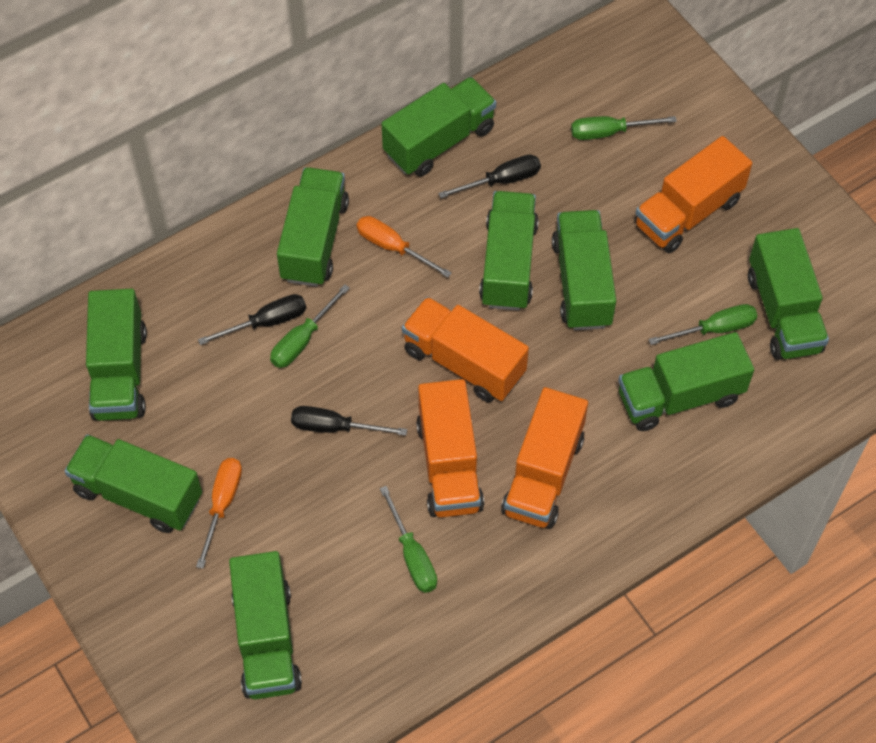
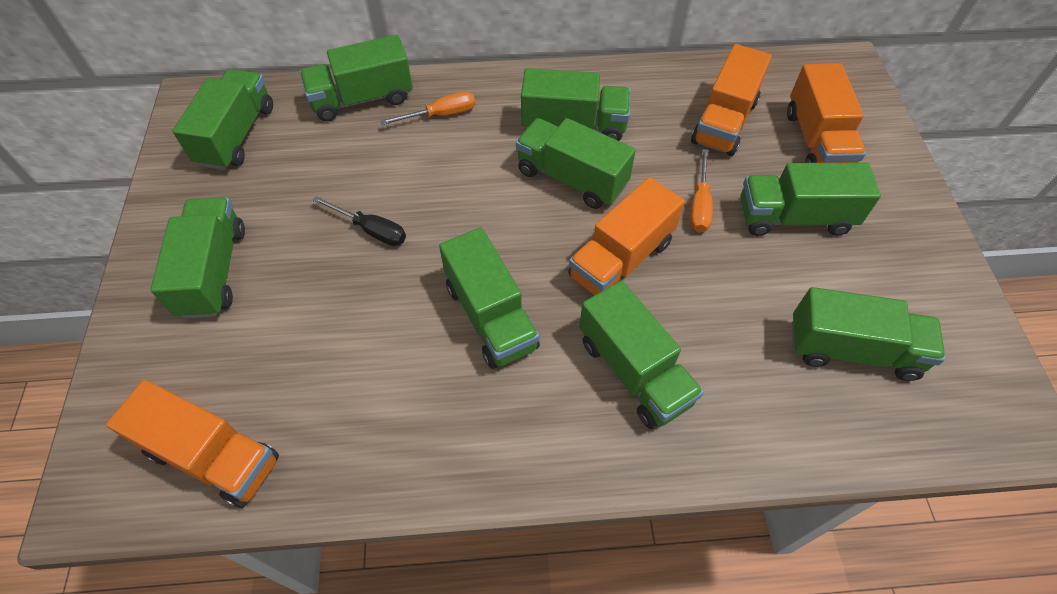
black screwdriver: [198,294,306,345] [291,406,407,436] [438,155,541,198] = 3 -> [313,196,406,246] = 1
green screwdriver: [270,284,350,368] [380,486,437,593] [571,116,677,140] [648,304,757,345] = 4 -> none = 0

